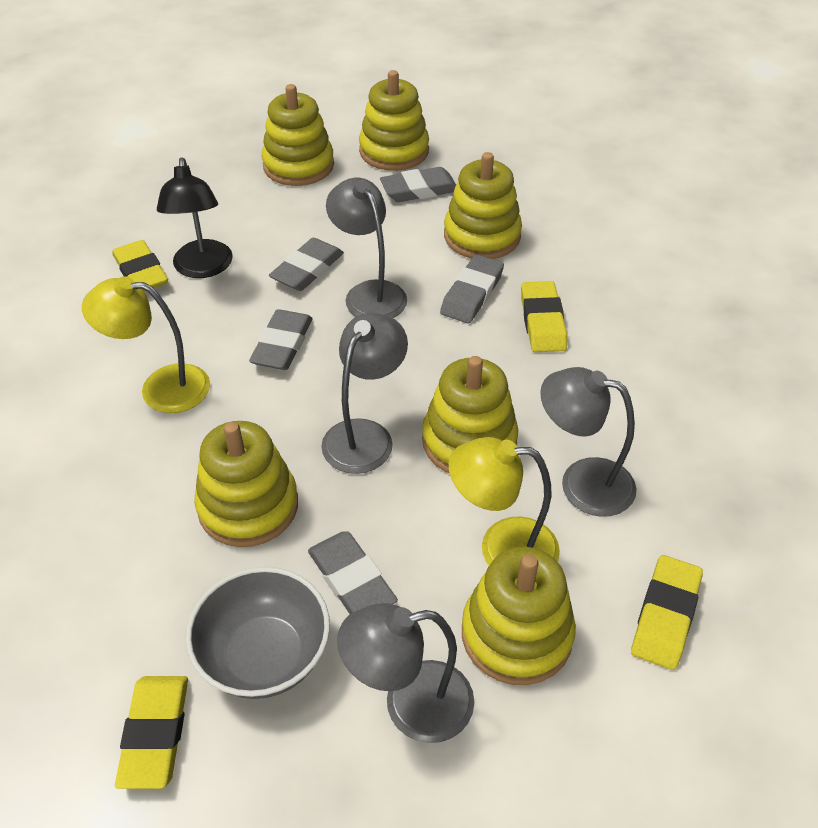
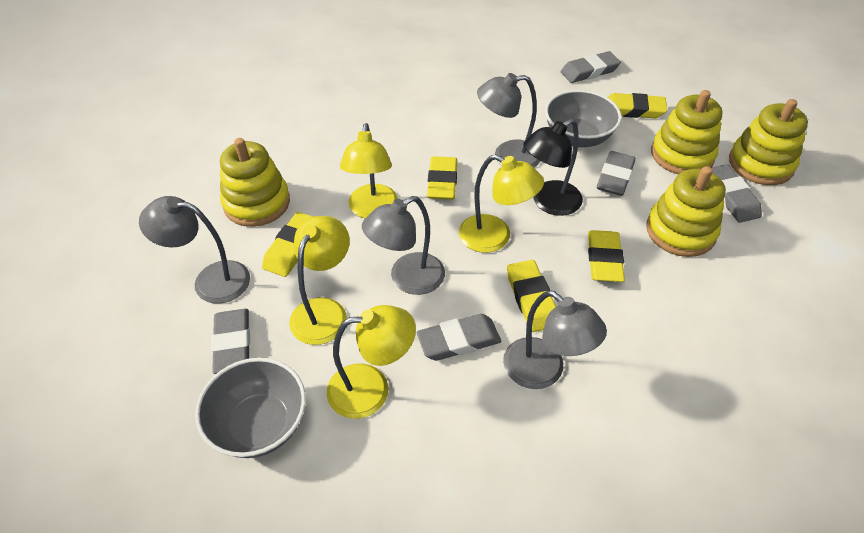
grey bowl: [186,567,330,699] = 1 -> [195,358,306,458] [545,90,622,147] = 2
yellow eraser: [112,240,168,292] [115,676,188,789] [521,281,567,352] [631,555,703,670] = 4 -> [262,212,314,277] [427,156,457,200] [507,260,556,332] [588,230,625,282] [607,93,667,118] = 5
yellow lamp: [82,276,210,413] [449,437,560,565] = 2 -> [289,216,350,345] [327,305,416,419] [340,123,398,218] [459,154,544,253] = 4
yellow stacking toy: [194,421,298,547] [262,84,334,186] [359,70,429,171] [422,356,518,473] [444,152,522,259] [462,547,576,685] = 6 -> [220,138,290,227] [646,166,726,257] [651,90,723,175] [729,99,808,185] = 4

